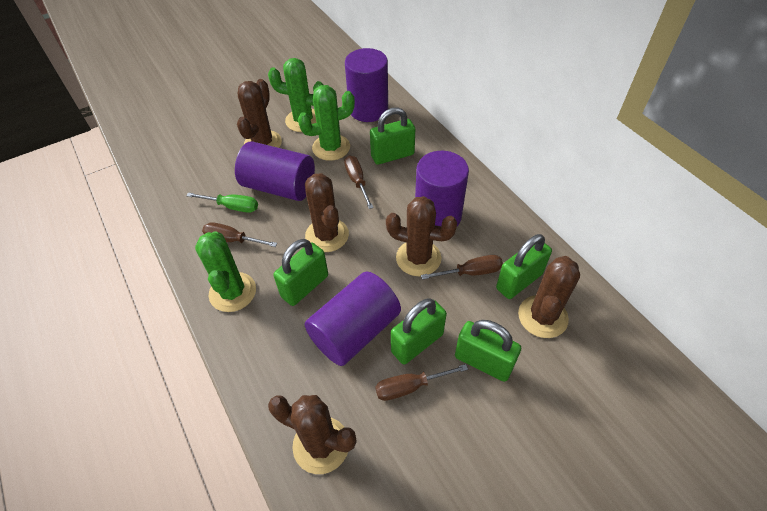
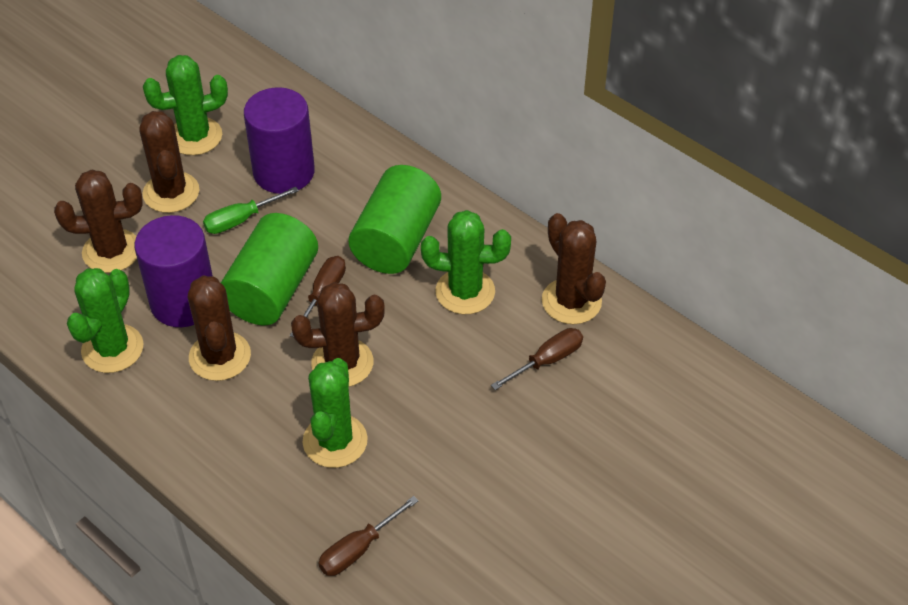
brown screwdriver: [202,222,277,247] [344,156,374,209] [375,364,468,401] [421,255,503,280] = 4 -> [290,256,346,337] [318,496,418,576] [491,328,583,390] = 3
green cactus: [195,231,256,312] [268,58,323,132] [298,85,355,161] = 3 -> [67,268,144,373] [143,55,228,155] [303,358,368,468] [421,210,511,314] = 4
green cylinder: none = 0 -> [221,213,318,325] [349,165,441,274] = 2
green padlock: [273,239,328,306] [370,107,415,165] [391,298,447,364] [455,320,521,382] [496,234,552,299] = 5 -> none = 0
purple cylinder: [235,141,315,201] [305,272,401,366] [345,48,388,122] [415,151,469,226] = 4 -> [134,215,213,327] [244,87,315,194] = 2

